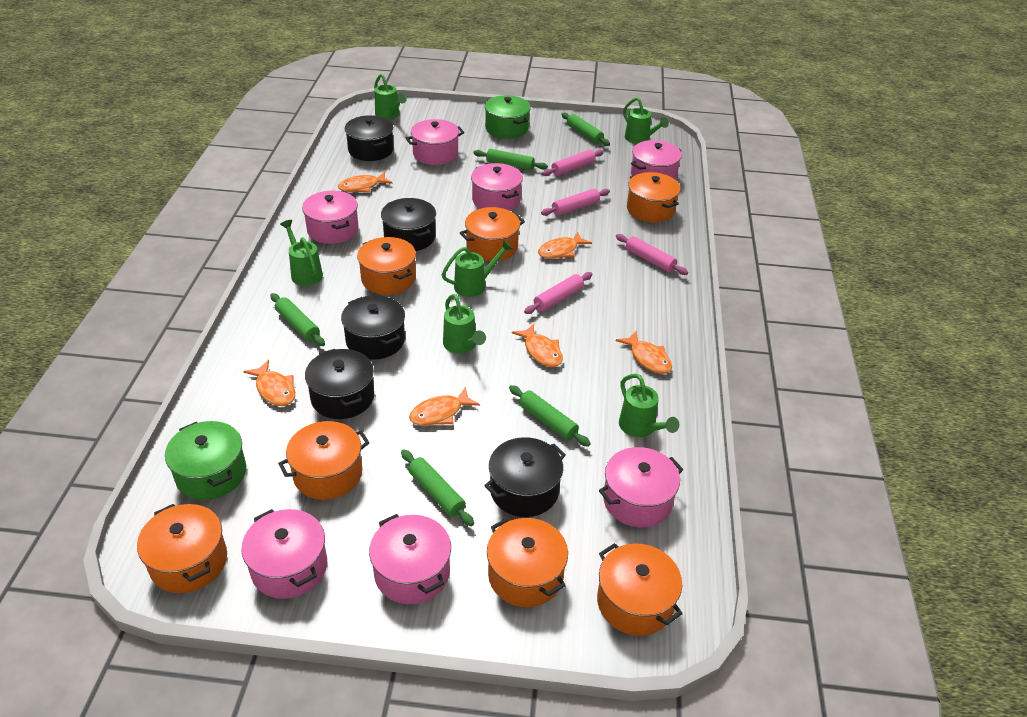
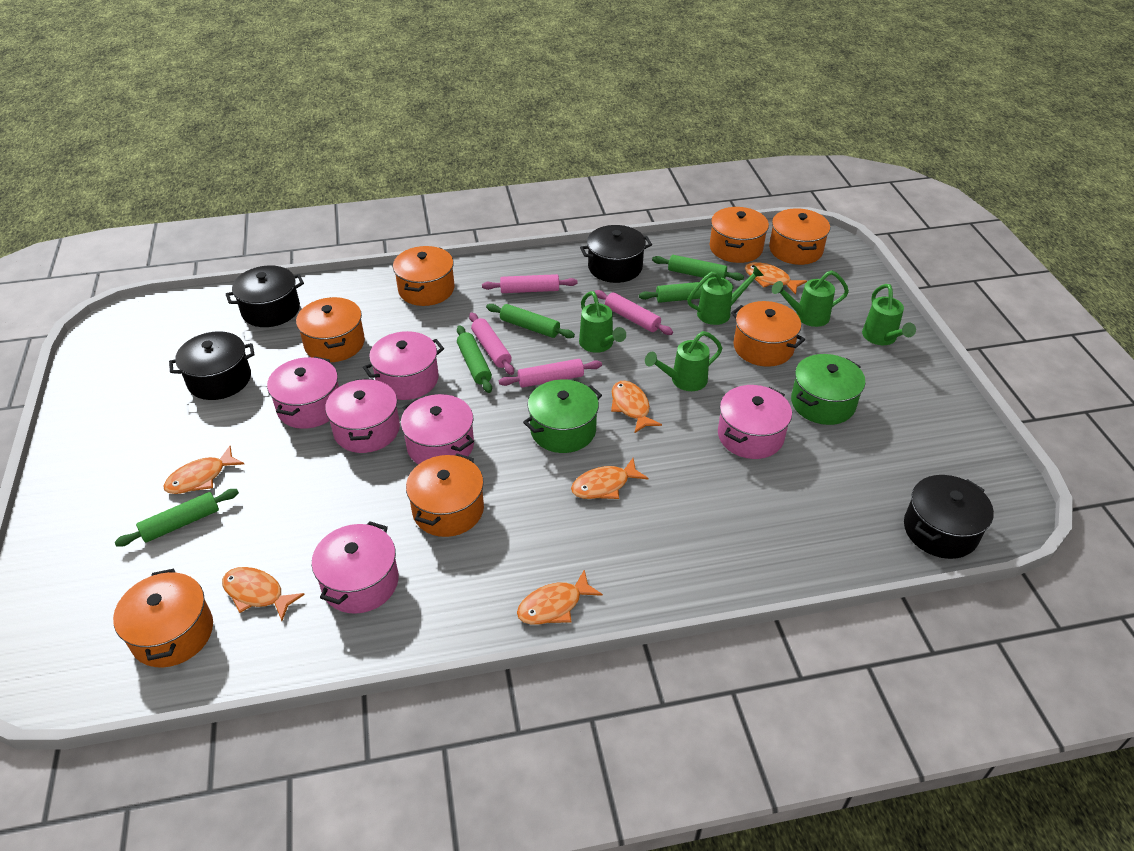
black pot: [305,349,374,419] [341,295,405,360] [345,115,394,161] [381,198,436,251] [484,437,566,517] = 5 -> [169,331,254,400] [226,265,304,327] [580,225,652,283] [904,475,994,559] = 4
green watering can: [280,220,323,286] [374,74,406,120] [442,240,513,297] [443,294,486,354] [619,374,679,437] [623,97,669,144] = 6 -> [579,291,626,353] [645,331,722,391] [687,266,764,325] [772,270,849,327] [862,284,916,345] = 5
pink pot: [241,509,327,599] [302,191,359,244] [369,514,451,604] [405,119,464,165] [471,163,523,211] [599,447,683,528] [631,140,682,180] = 7 -> [267,356,339,429] [312,521,399,614] [325,378,400,453] [363,331,444,400] [401,394,474,465] [718,385,792,459] = 6

